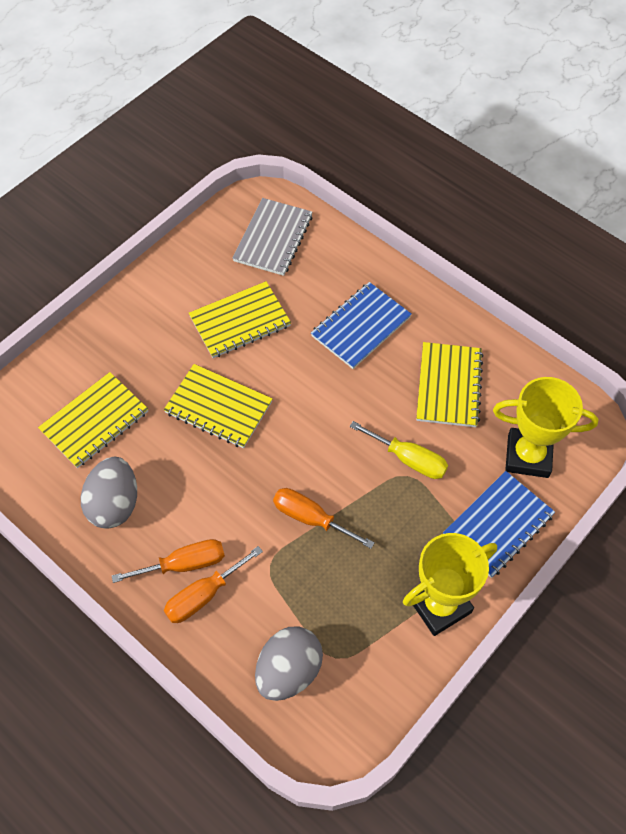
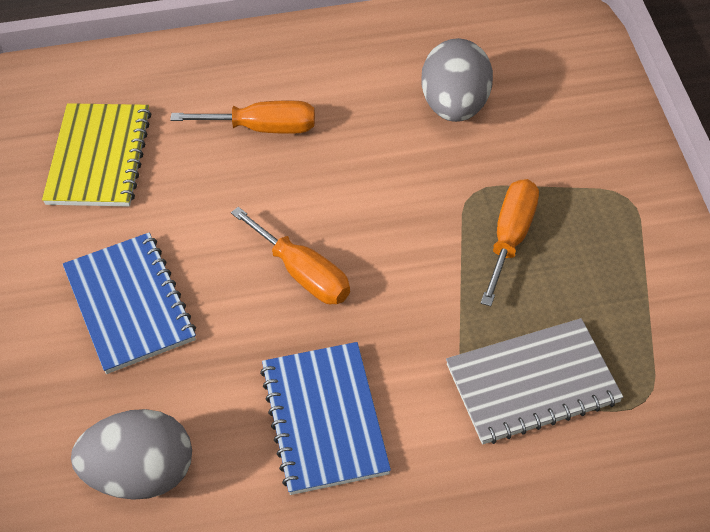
yellow notebook: [38,372,148,468] [164,364,272,448] [189,281,291,358] [416,342,484,427] = 4 -> [42,103,151,206] = 1
yellow screwdriver: [350,421,448,479] = 1 -> none = 0
yellow trophy: [403,533,497,636] [493,377,599,478] = 2 -> none = 0

